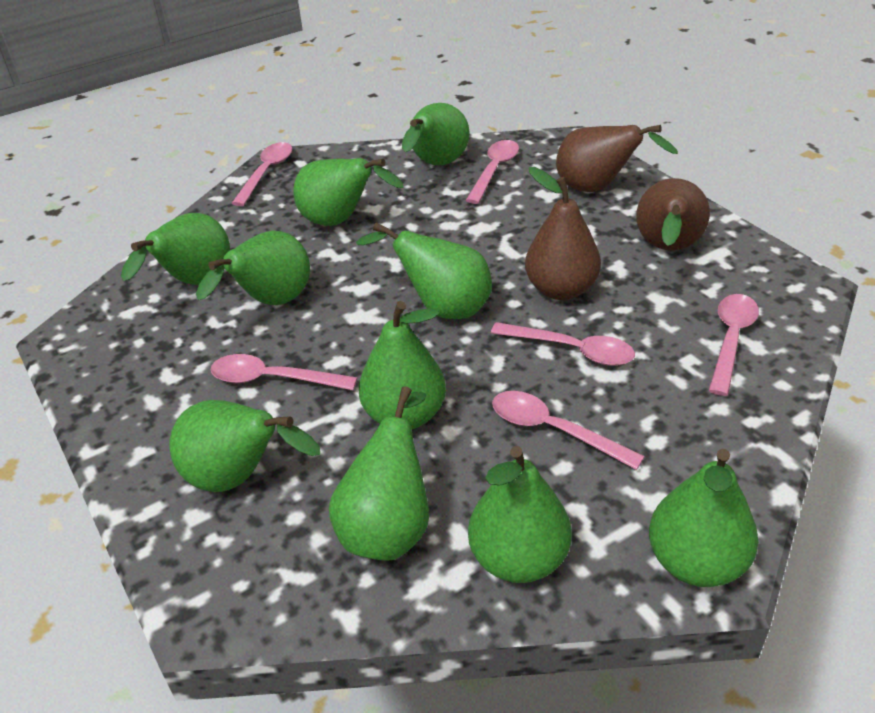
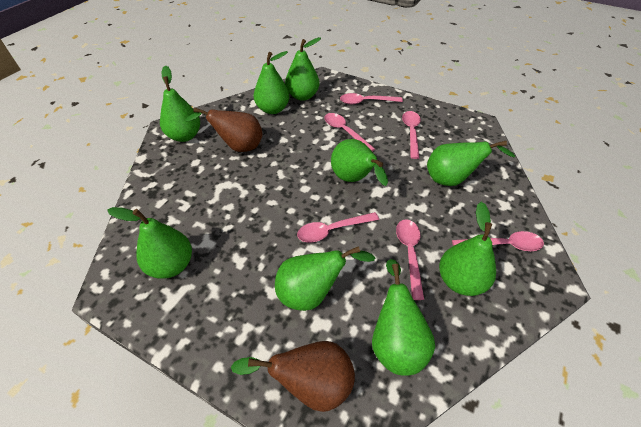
brown pear: [525,167,601,300] [556,125,678,192] [636,178,710,250] = 3 -> [185,107,263,152] [231,341,355,412] = 2
green pear: [121,213,230,285] [169,400,320,492] [196,231,310,305] [293,158,403,226] [329,387,429,561] [356,222,492,319] [359,301,446,429] [402,103,469,165] [468,446,572,583] [649,449,758,587] = 10 -> [107,207,192,279] [160,65,200,142] [254,51,290,114] [275,246,376,311] [285,37,321,101] [331,139,388,186] [372,259,435,376] [427,141,515,186] [439,202,496,296] = 9

